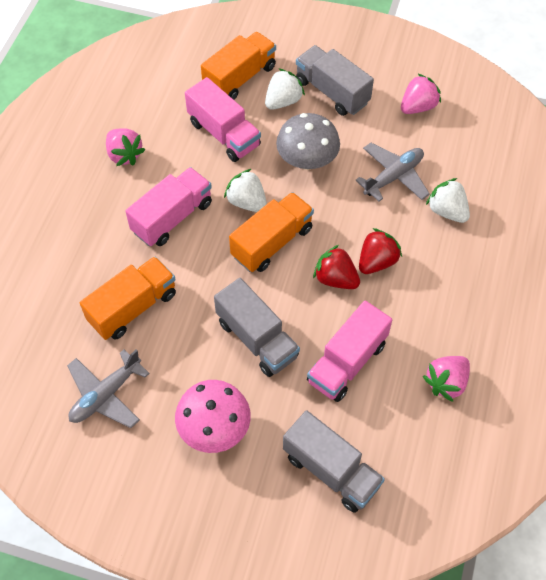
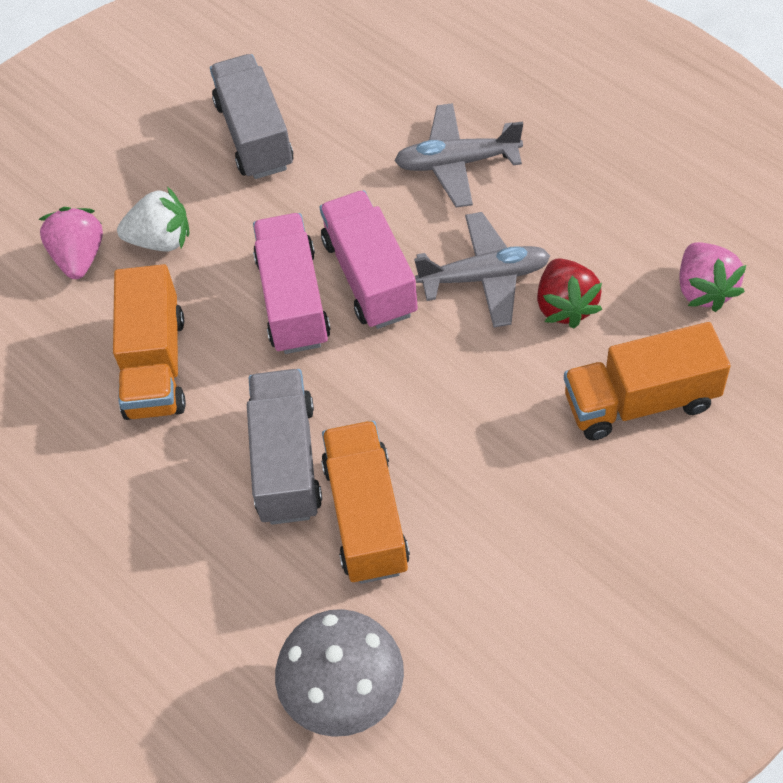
grey truck: [214,278,300,377] [283,410,385,513] [296,45,374,116] = 3 -> [210,54,294,179] [247,369,322,525] = 2
pink mushroom: [175,380,251,453] = 1 -> none = 0
pink strawberry: [106,128,145,166] [401,73,441,114] [423,356,470,402] = 3 -> [38,207,103,279] [679,242,746,312] = 2
pink truck: [125,167,212,246] [185,77,261,162] [307,301,392,402] = 3 -> [253,213,331,354] [320,190,418,329] = 2
red strawberry: [313,245,360,289] [359,228,402,274] = 2 -> [537,259,602,329] = 1
white strawberry: [224,169,267,212] [265,68,305,110] [426,178,470,223] = 3 -> [117,186,190,251] = 1

